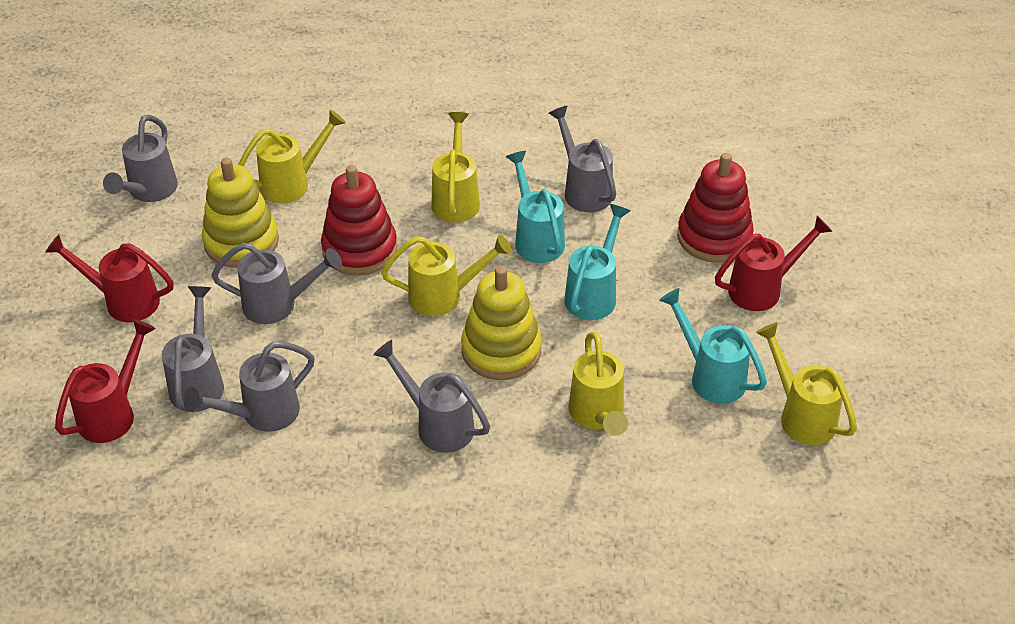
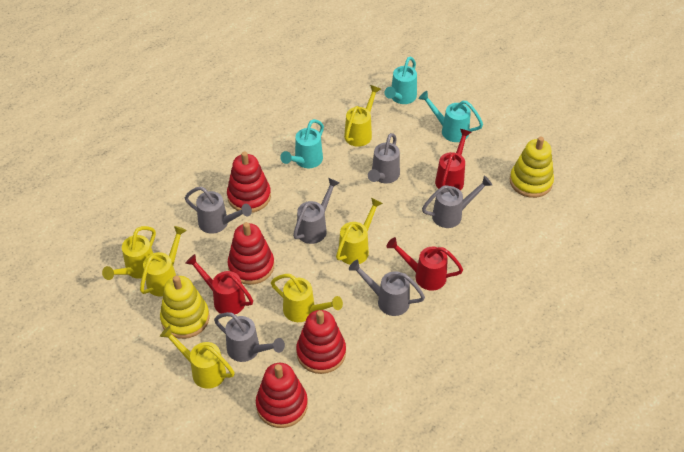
red stacking toy: [321,165,397,276] [677,153,754,263] = 2 -> [227,151,271,213] [227,222,274,285] [256,363,308,428] [296,310,346,374] = 4
yellow watering can: [238,110,346,203] [381,235,512,316] [431,112,480,223] [568,332,628,436] [756,322,857,445] = 5 -> [102,226,156,280] [140,226,187,297] [160,326,235,389] [271,274,343,322] [336,198,383,265] [344,85,381,147] = 6

